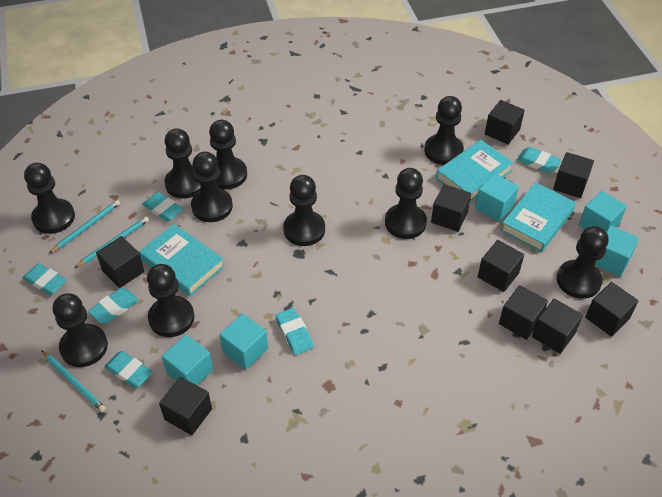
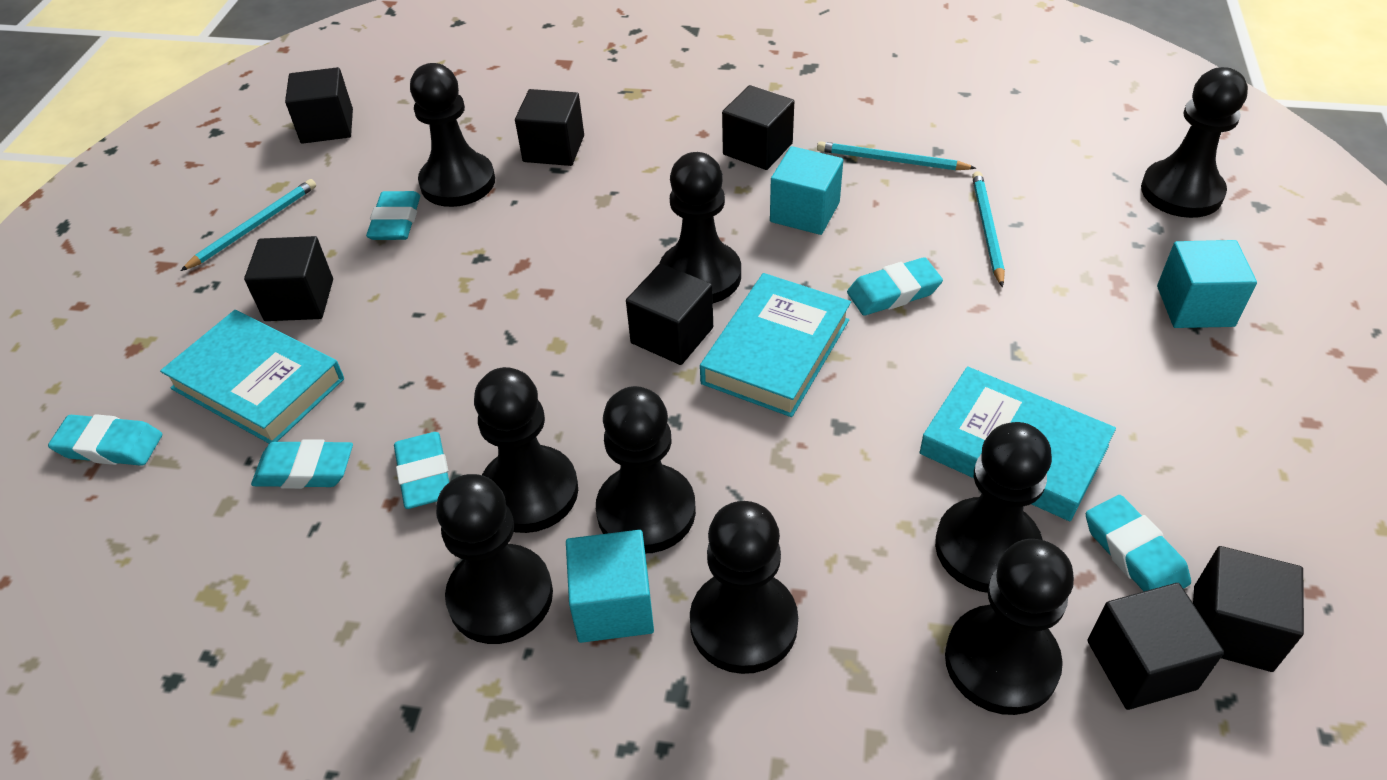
black cube: [96,236,145,288] [159,377,212,435] [431,184,471,232] [478,240,524,292] [485,100,525,144] [499,285,548,340] [532,298,583,354] [553,152,594,198] [585,282,638,337] = 9 -> [244,236,333,321] [285,67,353,144] [515,89,584,166] [626,263,713,365] [722,85,794,170] [1088,583,1224,710] [1193,546,1304,672] = 7
black pawn: [24,163,75,234] [53,293,108,367] [147,264,194,337] [164,128,201,199] [191,152,233,222] [209,120,247,189] [283,175,325,246] [385,168,427,239] [424,96,464,165] [557,226,609,299] = 10 -> [410,63,495,207] [436,474,553,644] [474,367,578,533] [596,386,696,553] [659,152,741,303] [690,501,798,674] [935,422,1052,593] [945,539,1074,715] [1141,67,1248,218] = 9
turquoise cube: [162,334,213,385] [219,313,268,370] [475,173,519,222] [579,191,627,231] [595,226,639,276] = 5 -> [566,530,654,643] [770,146,843,235] [1157,240,1257,328] = 3

